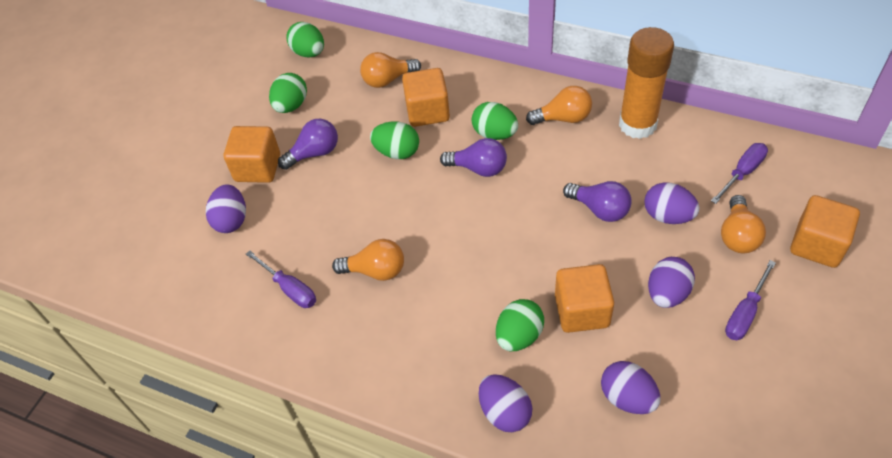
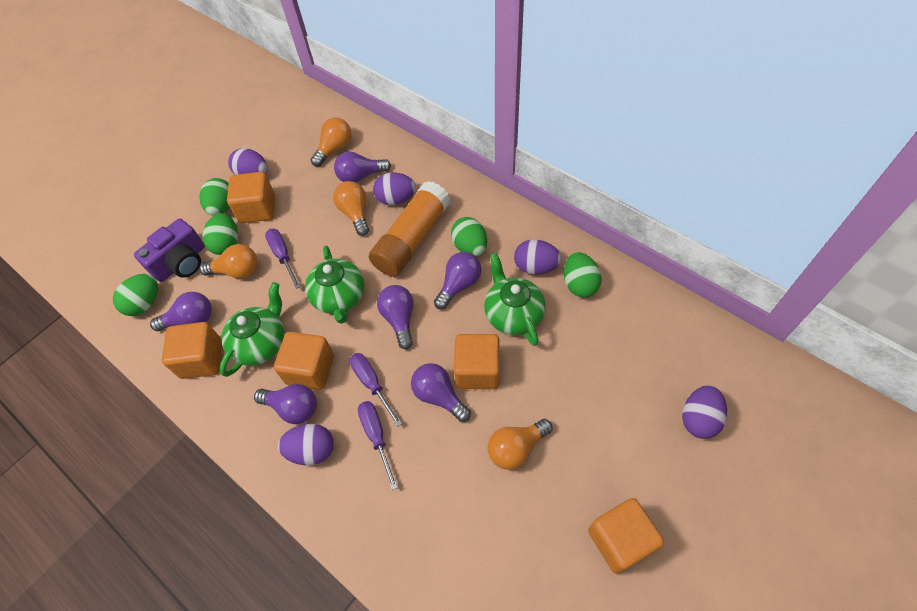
green teapot: none = 0 -> [220,282,285,377] [305,246,364,324] [484,253,545,346] = 3
orange cube: [224,126,280,183] [402,68,450,127] [555,264,614,333] [790,195,860,268] = 4 -> [162,322,222,379] [227,172,275,223] [274,332,334,390] [454,334,500,389] [588,498,664,574] = 5
purple camera: none = 0 -> [134,219,205,282] = 1
purple light bulb: [278,119,338,170] [440,138,507,177] [563,181,632,222] = 3 -> [150,292,212,331] [254,384,317,424] [334,152,391,183] [377,285,414,349] [411,363,471,422] [434,252,481,309] = 6

